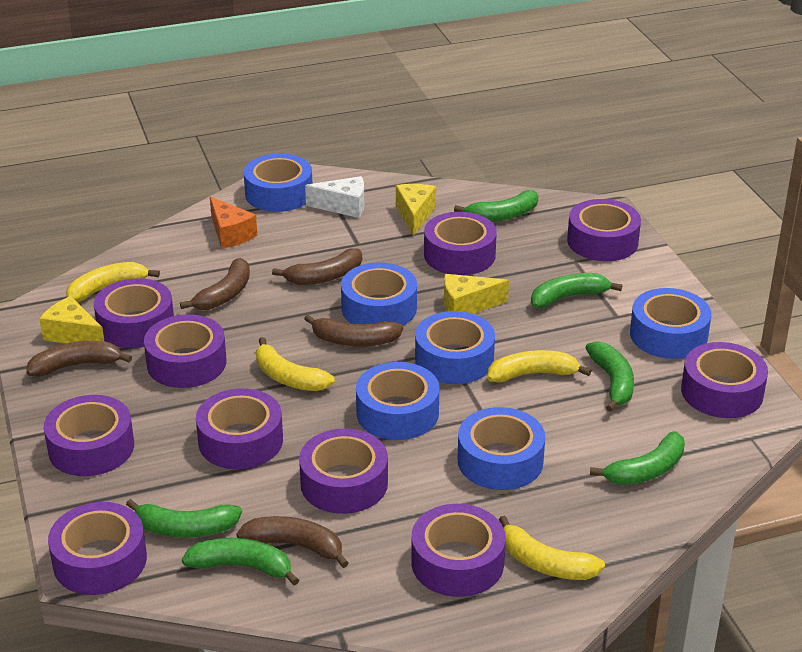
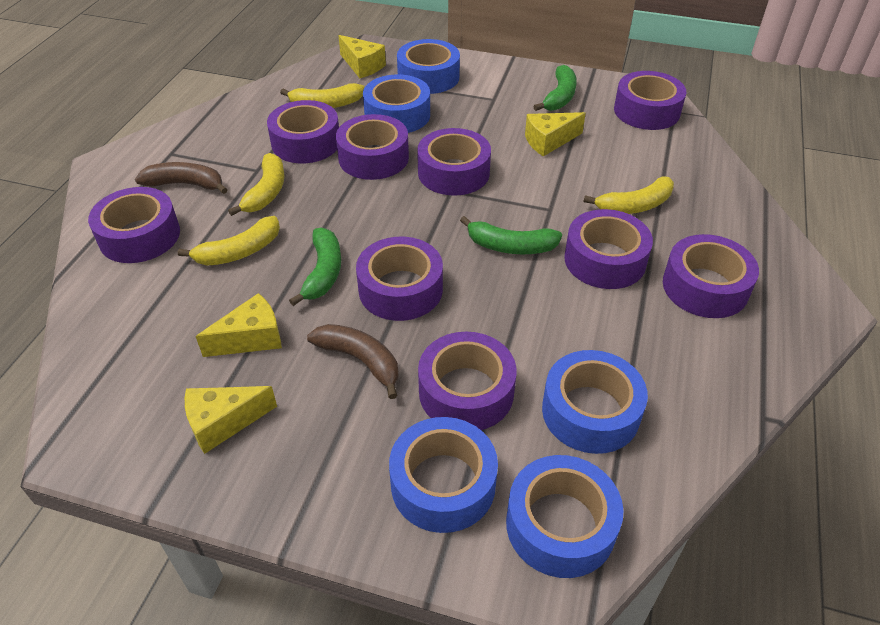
blue tape: [244,154,312,212] [341,263,417,326] [356,362,439,440] [415,311,495,384] [458,407,545,490] [630,288,712,359] = 6 -> [363,75,430,133] [389,417,498,533] [397,39,460,94] [506,455,624,578] [542,350,648,454] = 5
brown banana: [26,341,132,376] [180,258,250,310] [236,516,349,568] [272,248,362,285] [304,315,403,347] = 5 -> [135,162,228,194] [307,324,399,399] = 2
green banana: [126,499,242,538] [182,538,299,586] [454,190,539,222] [531,273,622,308] [586,341,634,412] [590,431,685,485] = 6 -> [289,228,341,306] [460,216,562,254] [533,65,577,111] = 3
orange cheese: [210,196,257,249] = 1 -> none = 0
purple tape: [44,395,134,476] [48,502,147,595] [94,278,174,348] [144,314,226,388] [196,388,283,469] [299,429,388,514] [411,504,506,597] [424,212,497,275] [567,199,641,261] [681,342,768,418] = 10 -> [88,187,180,263] [267,100,339,163] [336,114,409,180] [356,237,443,321] [417,128,491,196] [418,332,517,430] [564,209,653,289] [614,71,686,130] [663,234,759,318] = 9
white cheese: [305,176,364,218] = 1 -> none = 0
yellow cheese: [39,296,105,343] [396,184,436,236] [444,274,509,314] = 3 -> [185,386,277,454] [196,293,282,357] [338,35,386,78] [525,112,586,157] = 4

